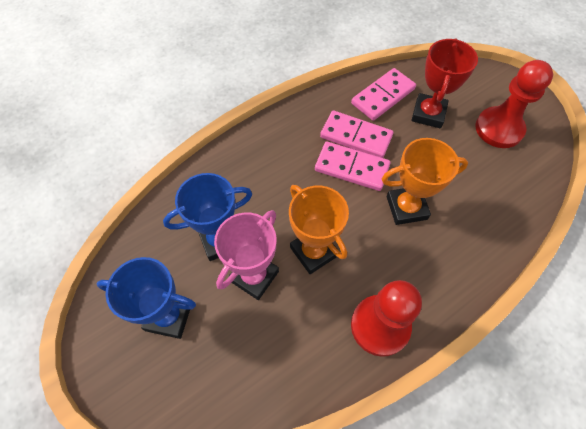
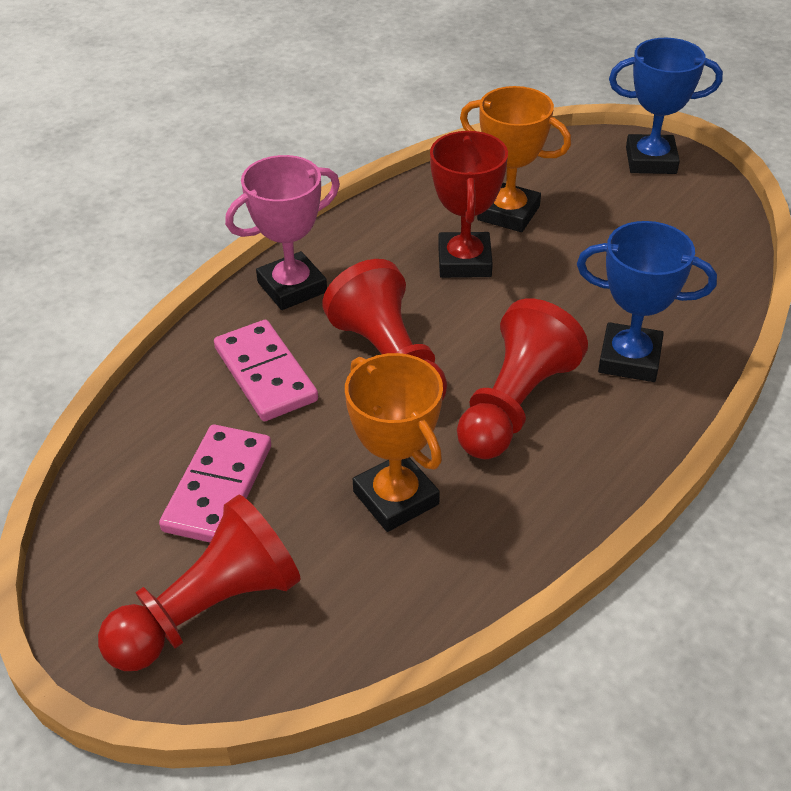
pink domino: [315,142,390,191] [320,111,393,158] [351,68,416,121] = 3 -> [159,425,271,542] [214,320,318,421] = 2
red pawn: [351,280,422,357] [475,60,553,148] = 2 -> [98,495,301,671] [322,259,447,401] [457,298,588,459] = 3

